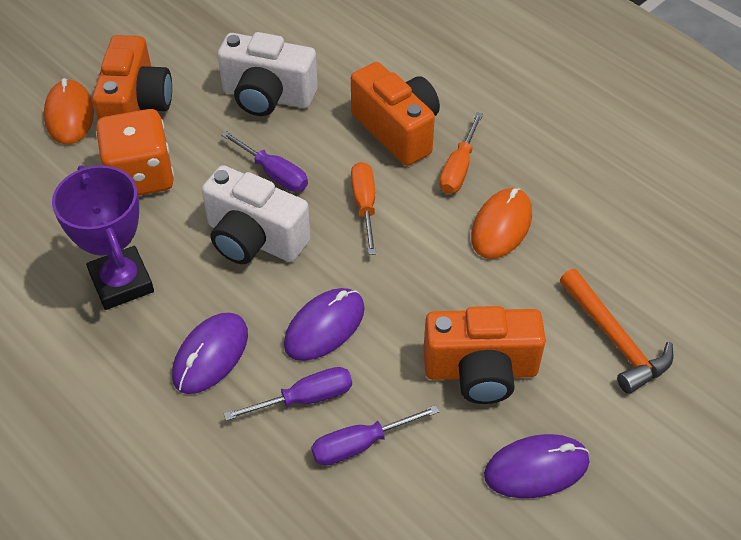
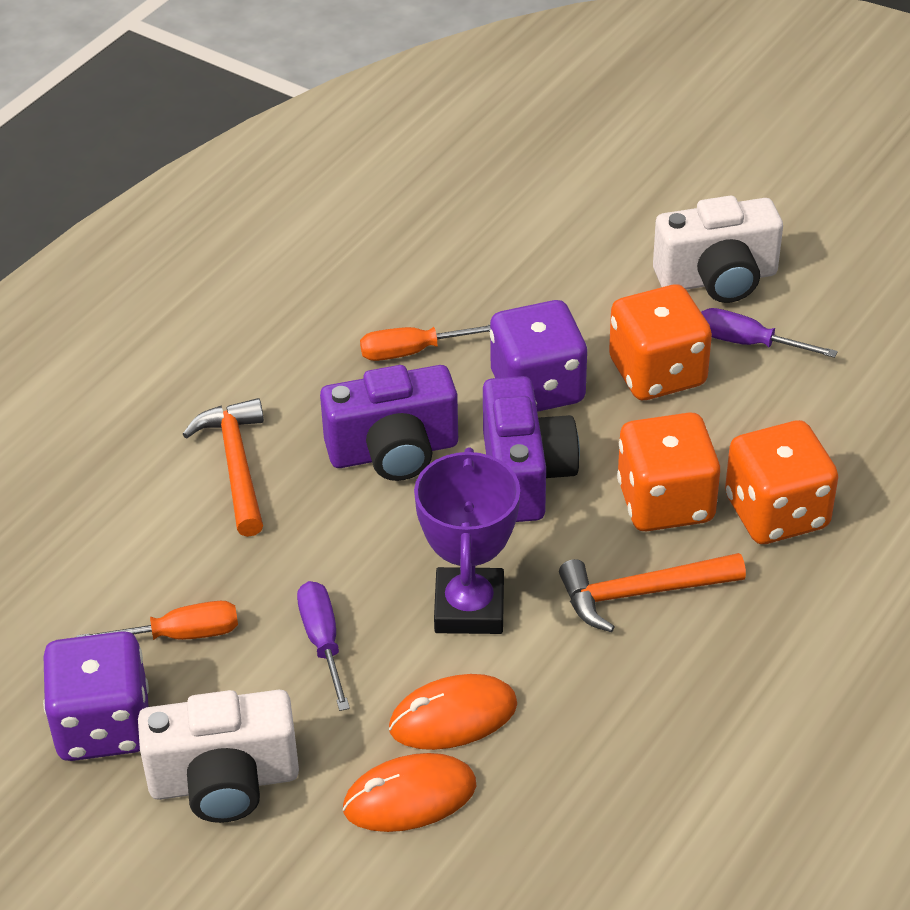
orange camera: [92,35,172,120] [351,62,440,166] [423,306,546,404] = 3 -> none = 0
orange dice: [96,109,174,196] = 1 -> [609,284,712,400] [617,412,720,531] [725,420,838,544] = 3
orange hammer: [560,269,673,394] = 1 -> [182,398,264,537] [559,553,746,632] = 2
purple camera: none = 0 -> [320,365,458,481] [483,376,580,522] = 2
purple dice: none = 0 -> [43,631,149,761] [490,300,588,412] = 2
purple mouse: [172,313,248,394] [284,288,365,361] [484,434,589,498] = 3 -> none = 0
purple screwdriver: [221,131,308,192] [224,367,352,421] [311,405,439,466] = 3 -> [297,581,350,711] [701,308,838,358] = 2

